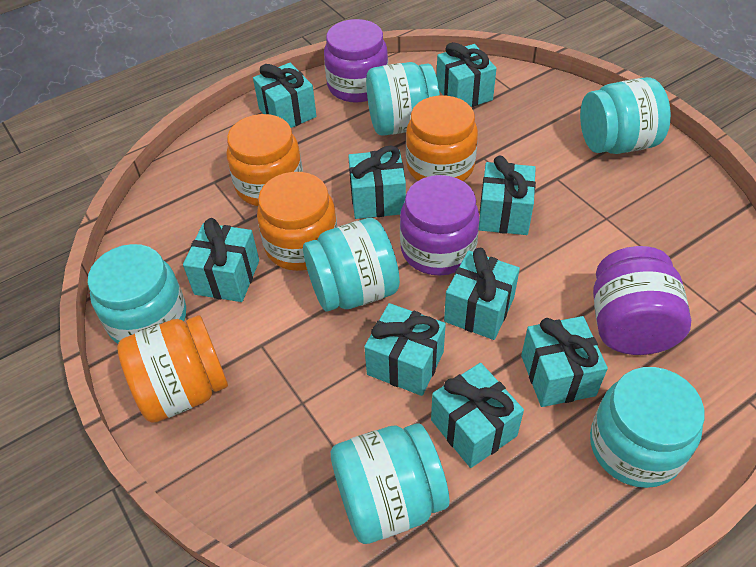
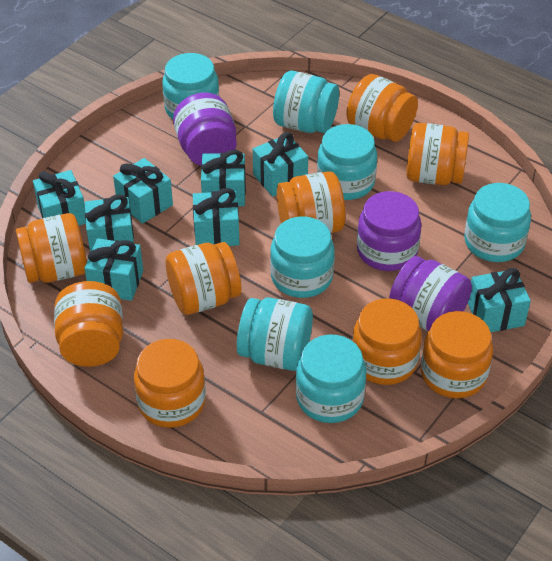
orange jar: [117,315,228,423] [226,114,303,206] [257,172,337,271] [406,95,478,181] = 4 -> [16,213,87,283] [54,281,123,367] [134,339,206,428] [166,242,241,315] [277,171,345,233] [346,74,418,142] [352,299,422,385] [406,123,469,185] [421,311,493,398] = 9
turquoise gift: [183,218,259,302] [253,63,316,128] [348,145,406,219] [364,303,446,396] [431,363,524,468] [437,42,497,107] [444,248,520,340] [479,156,536,235] [521,316,608,407] = 9 -> [33,170,86,225] [84,238,143,301] [85,194,134,252] [113,158,173,224] [193,188,240,246] [201,150,246,206] [253,132,308,197] [468,268,531,332] = 8
turquoise jar: [88,244,186,344] [303,218,400,312] [331,423,449,544] [366,62,440,136] [580,77,671,154] [590,367,705,488] = 6 -> [162,53,219,119] [237,297,313,371] [270,216,335,298] [273,71,339,133] [296,334,366,423] [317,124,377,200] [464,183,531,262] = 7

